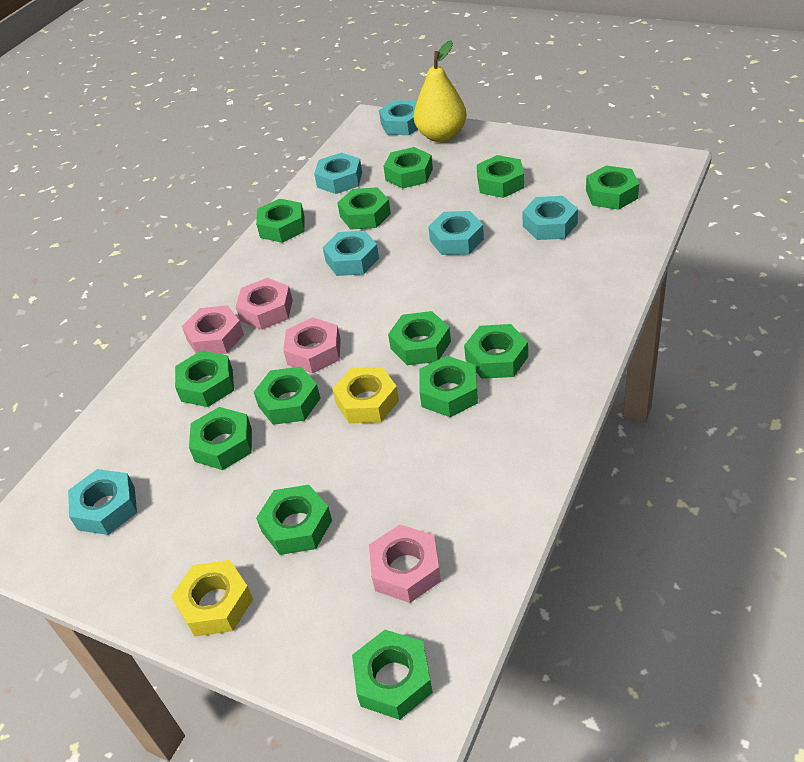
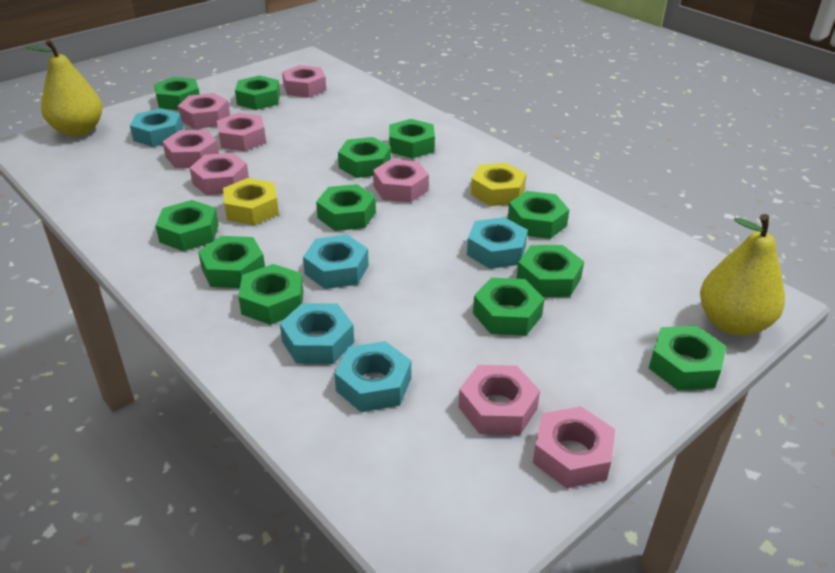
green nut: [175,351,234,407] [189,407,252,470] [254,367,321,425] [256,199,305,243] [256,485,332,555] [337,187,391,230] [352,630,433,720] [383,147,433,189] [388,311,451,365] [419,356,478,417] [464,324,528,379] [477,155,524,198] [586,165,639,210] = 13 -> [154,77,199,110] [155,200,219,251] [198,236,265,288] [235,75,280,110] [238,264,303,325] [316,184,376,231] [338,137,391,178] [389,119,435,159] [473,278,545,336] [508,191,569,239] [517,245,584,297] [649,326,727,391] = 12
pink nut: [182,305,244,354] [236,278,293,330] [283,317,341,373] [369,524,441,603] = 4 -> [162,130,219,168] [178,93,230,129] [190,153,249,195] [217,113,266,151] [282,65,326,98] [373,159,429,202] [458,365,540,435] [533,406,615,488] = 8
turquoise nut: [68,469,137,535] [314,153,362,194] [322,231,379,276] [379,100,418,135] [428,211,484,255] [522,196,578,240] = 6 -> [130,108,183,147] [280,303,354,364] [303,235,369,289] [335,341,411,412] [467,217,528,269] = 5
yellow pear: [414,40,466,142] = 1 -> [25,39,102,136] [700,214,785,336] = 2

